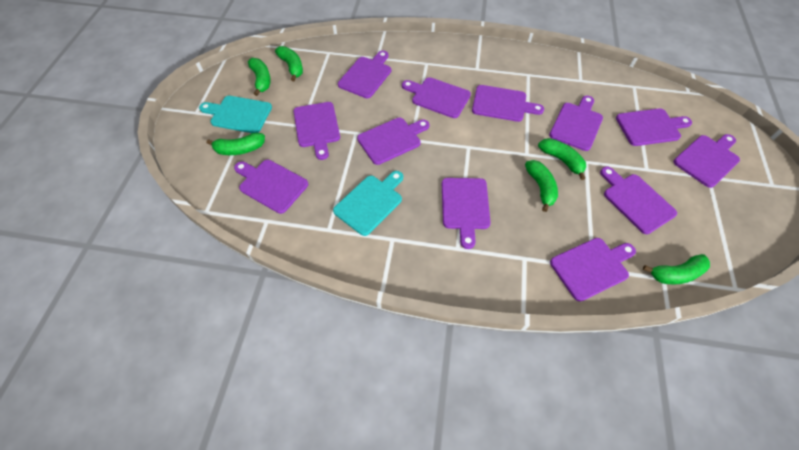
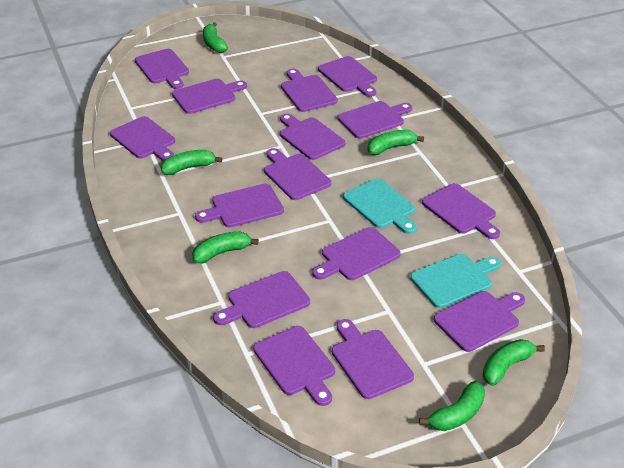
purple cutting board: [234,160,308,214] [293,102,340,160] [338,51,391,98] [357,118,430,165] [402,77,471,118] [442,178,491,249] [472,85,544,122] [549,96,603,151] [550,238,636,302] [600,167,677,234] [616,108,692,146] [673,134,740,188] = 12 -> [110,116,175,161] [135,49,189,89] [172,79,247,114] [195,184,284,228] [213,271,310,328] [253,326,335,406] [264,148,331,200] [280,113,345,160] [281,69,338,112] [312,227,401,280] [318,56,377,97] [332,319,414,399] [337,101,412,139] [422,183,500,239] [434,291,525,352] = 15

